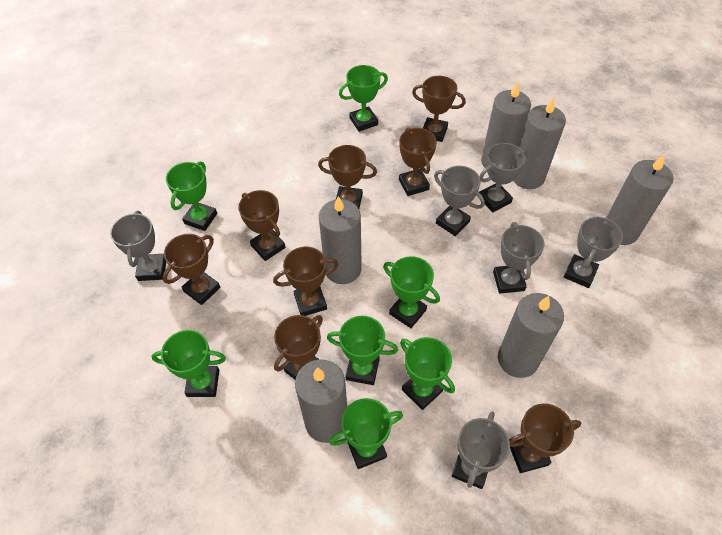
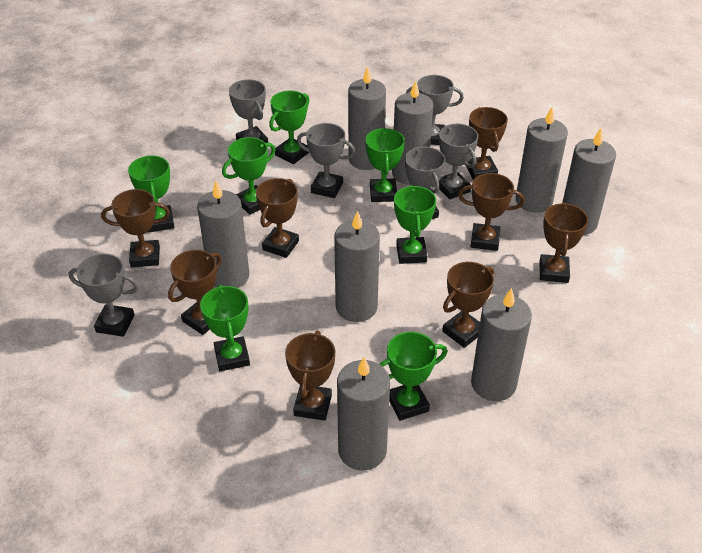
grey candle: [295,359,347,443] [319,196,362,284] [481,82,531,168] [498,293,564,378] [513,97,566,189] [607,155,674,245] = 6 -> [197,181,249,288] [334,211,380,322] [337,357,390,470] [348,66,386,170] [392,80,433,185] [471,288,532,401] [516,107,568,213] [562,128,616,235] = 8

